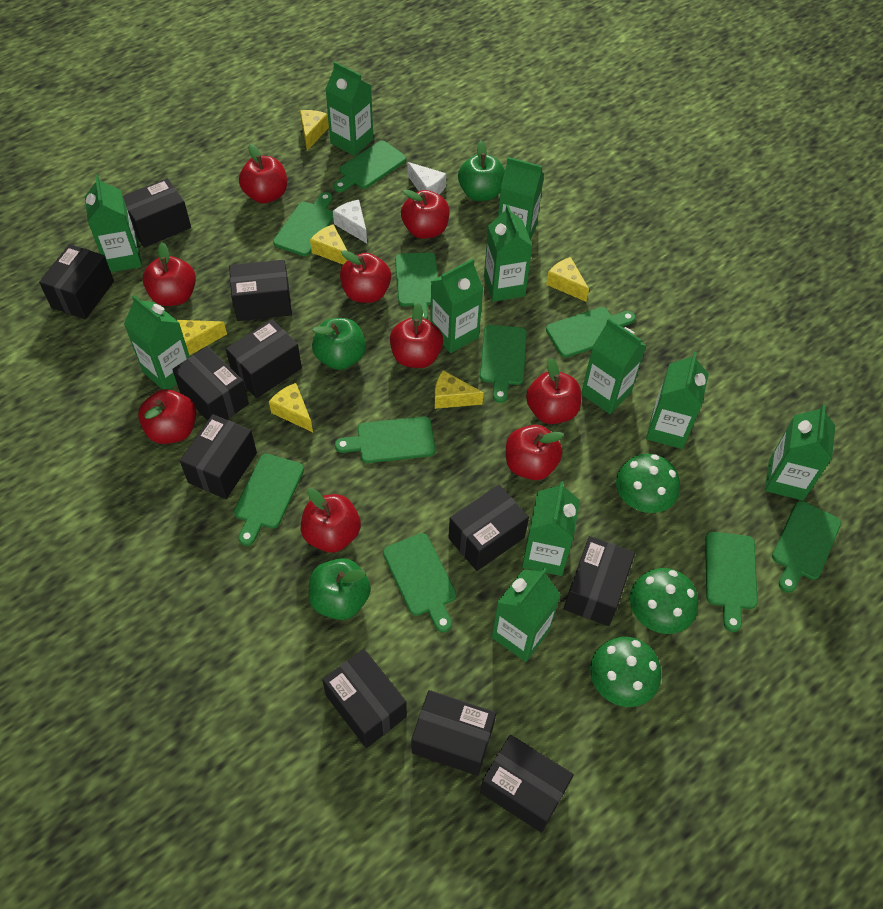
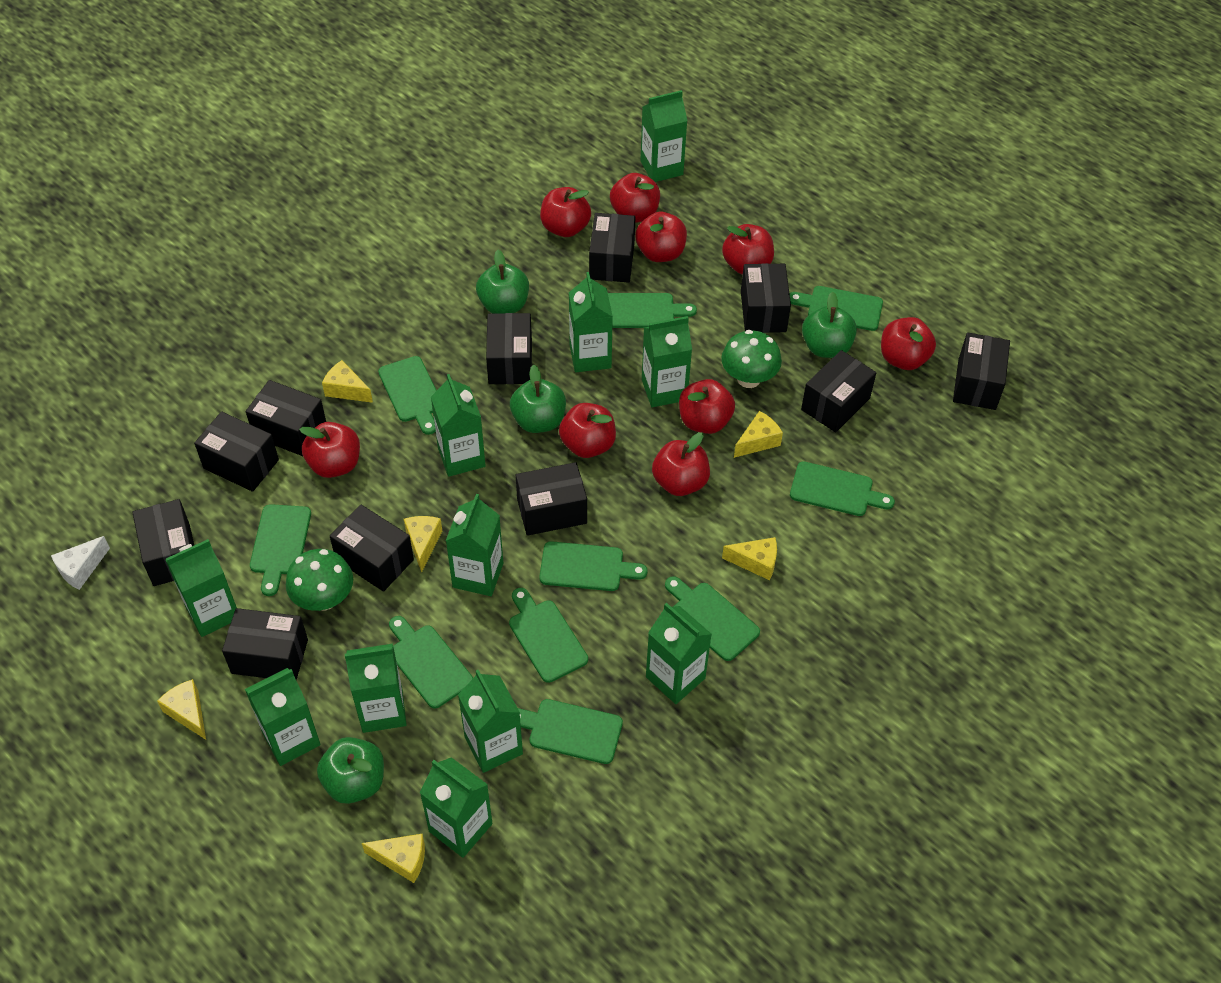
green apple: [308,558,371,620] [312,318,366,370] [458,141,505,201] = 3 -> [317,737,384,804] [476,250,529,313] [510,365,566,433] [802,292,857,358] = 4
green mushroom: [590,637,661,707] [616,454,680,513] [630,568,698,634] = 3 -> [286,549,353,611] [721,330,782,388] = 2
white cheese: [333,200,367,243] [407,162,446,195] = 2 -> [51,536,110,590] = 1

